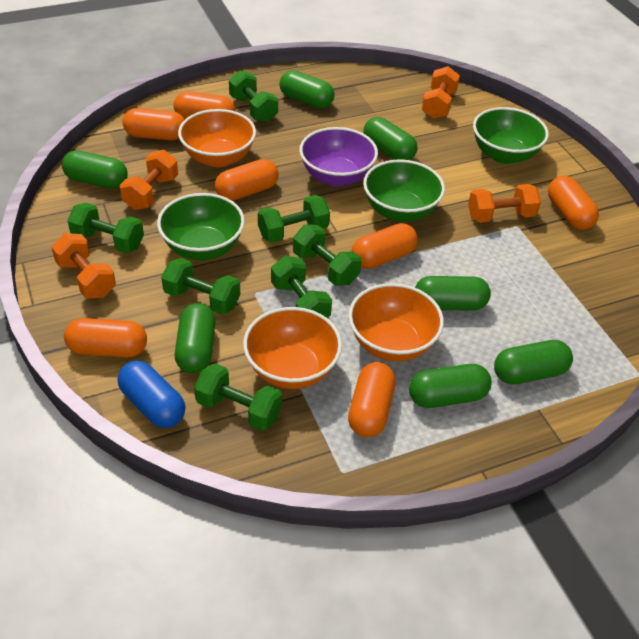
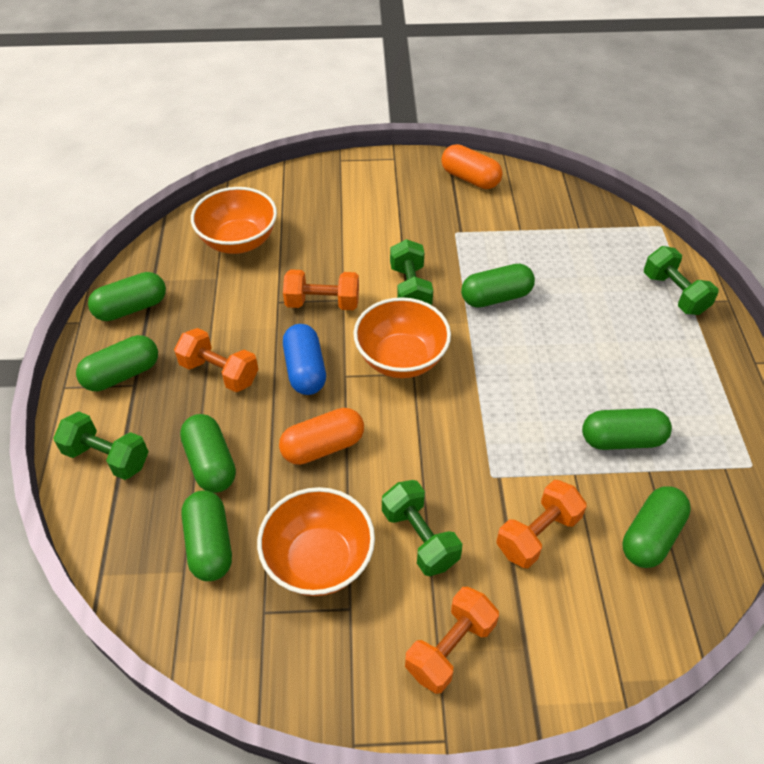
green bowl: [157,193,245,260] [363,159,445,222] [473,107,549,164] = 3 -> none = 0
green dumbbell: [67,203,144,253] [161,258,240,315] [194,363,282,431] [229,70,278,123] [258,195,330,243] [271,256,332,318] [293,225,361,286] = 7 -> [53,411,149,480] [382,480,462,576] [390,239,433,305] [644,246,718,315] = 4
orange capsule: [64,318,147,358] [122,108,185,141] [173,92,235,119] [215,159,279,201] [348,362,396,437] [351,223,418,269] [548,176,599,230] = 7 -> [279,408,364,465] [441,144,503,189] = 2
purple bowl: [299,127,378,187] = 1 -> none = 0

